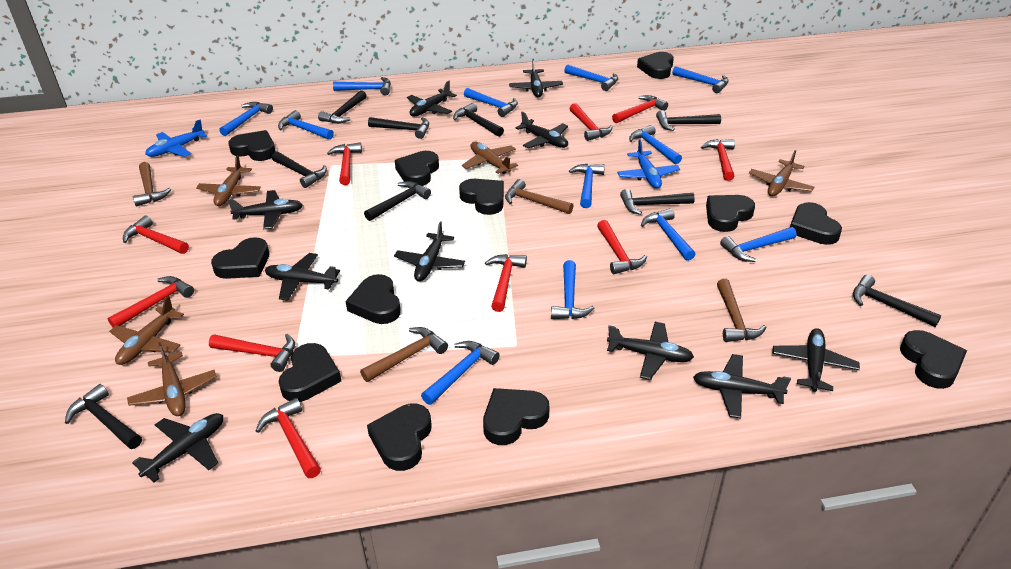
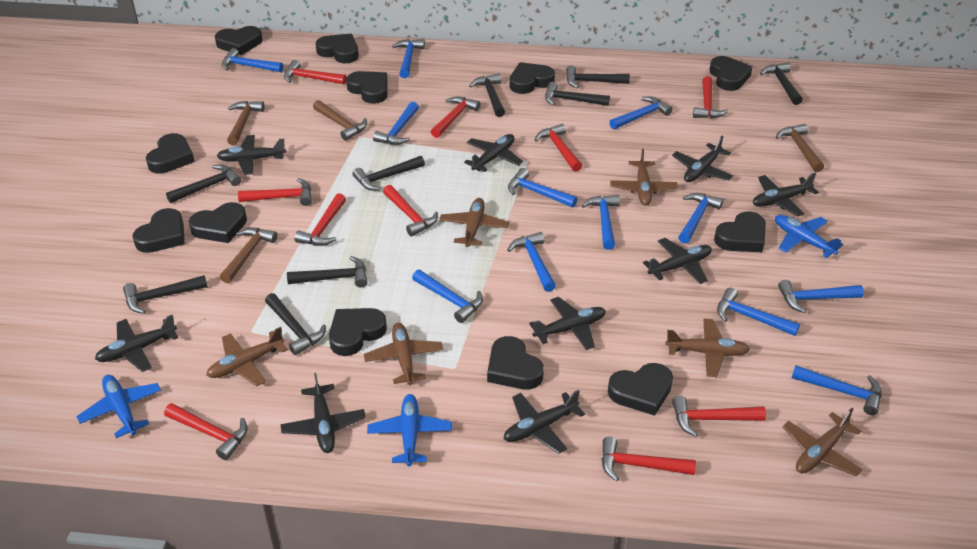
black plane: [132,413,223,482] [228,190,303,230] [265,253,340,301] [394,221,465,281] [407,81,457,117] [509,59,563,97] [515,112,568,148] [607,322,694,380] [693,354,791,419] [772,328,860,392] = 10 -> [95,314,178,372] [217,135,286,175] [280,373,366,453] [464,134,523,172] [504,390,585,454] [529,297,606,350] [643,238,712,284] [672,135,733,182] [753,173,819,217] = 9
blue plane: [145,120,207,157] [617,140,680,189] = 2 -> [76,375,161,438] [367,394,452,467] [775,215,844,258] = 3
brown plane: [109,296,184,365] [127,342,217,416] [196,155,261,206] [462,142,518,174] [749,150,814,196] = 5 -> [206,327,288,386] [364,323,443,385] [439,198,509,247] [610,149,678,206] [665,319,750,377] [783,408,863,476] = 6

